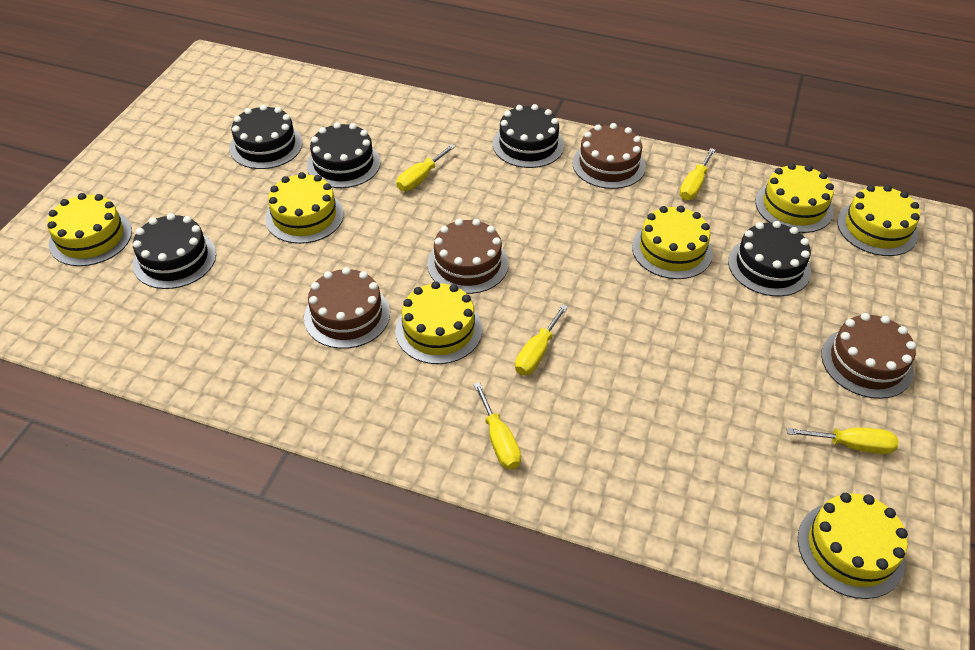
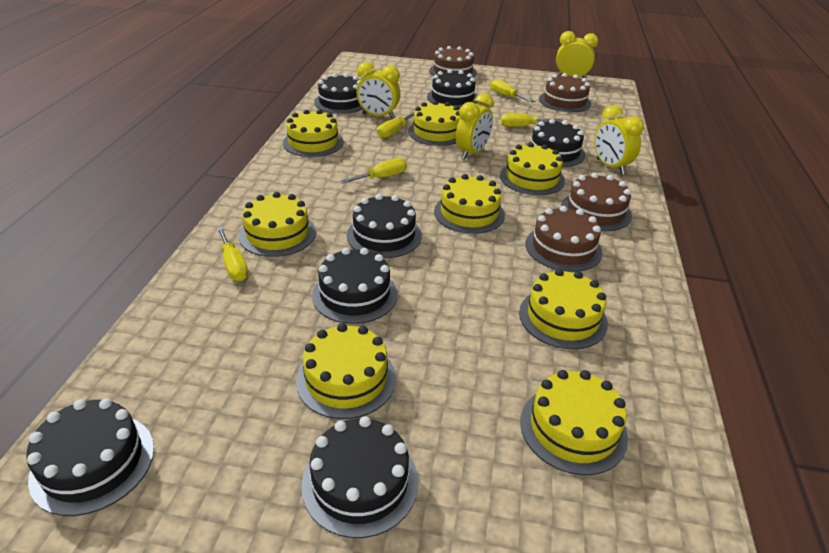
black cake: [133,213,216,289] [229,105,303,169] [307,122,381,188] [493,104,564,168] [728,221,811,296] = 5 -> [26,398,154,516] [301,416,418,538] [312,248,398,324] [314,73,363,114] [347,194,422,258] [427,69,477,109] [526,119,585,167] = 7
yellow cake: [47,193,132,266] [265,172,344,244] [395,281,482,364] [632,205,713,279] [755,163,834,233] [798,493,908,599] [837,185,920,256] = 7 -> [239,192,316,257] [283,110,344,157] [296,323,396,419] [408,101,460,146] [434,174,505,234] [500,142,565,195] [519,269,608,349] [520,370,628,475] = 8
yellow clock: none = 0 -> [356,62,401,119] [456,93,494,160] [556,31,598,79] [594,105,644,175] = 4

